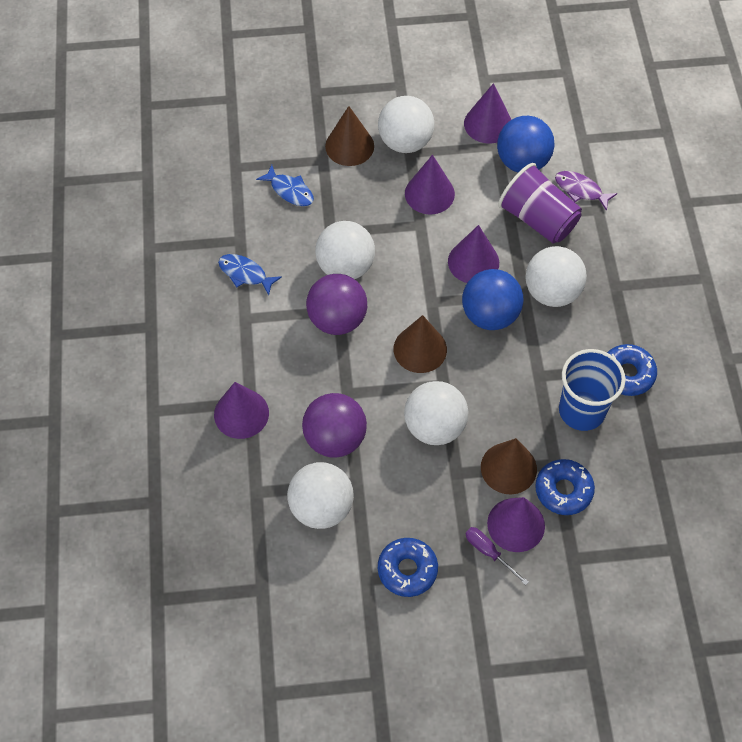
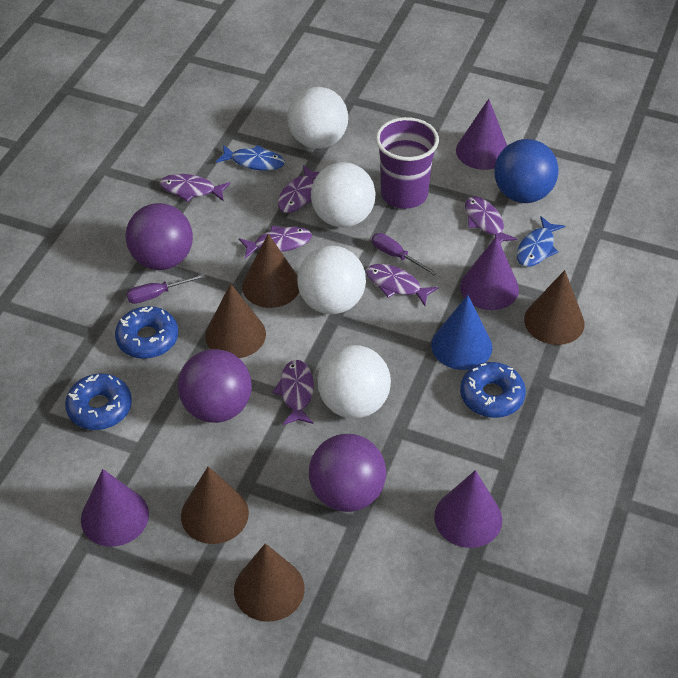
blue ball: [462,269,524,330] [497,116,555,172] = 2 -> [494,139,559,203] = 1
blue cone: none = 0 -> [431,295,493,370] = 1
blue cup: [559,349,626,431] = 1 -> none = 0
brown cone: [325,106,374,166] [394,315,447,373] [481,438,537,494] = 3 -> [181,467,249,544] [205,284,266,358] [234,543,305,622] [242,234,299,308] [524,270,585,345] = 5
purple ball: [302,393,367,458] [306,274,367,335] = 2 -> [125,203,193,270] [178,349,252,423] [309,434,386,512] = 3
purple cone: [214,382,269,439] [405,155,455,215] [448,225,499,283] [464,83,511,144] [487,497,545,552] = 5 -> [81,469,149,547] [434,470,502,548] [456,99,507,170] [460,236,519,310] = 4
purple fish: [555,171,618,211] = 1 -> [160,174,230,202] [239,226,312,258] [272,360,314,425] [278,165,320,213] [366,264,438,306] [465,196,517,243] = 6
purple screwdriver: [466,527,529,585] = 1 -> [126,274,205,304] [372,233,437,275] = 2
white ball: [287,462,354,529] [315,221,375,279] [378,96,434,153] [404,381,469,445] [525,246,587,307] = 5 -> [287,87,348,149] [297,246,366,314] [311,162,376,228] [318,345,391,418] = 4

